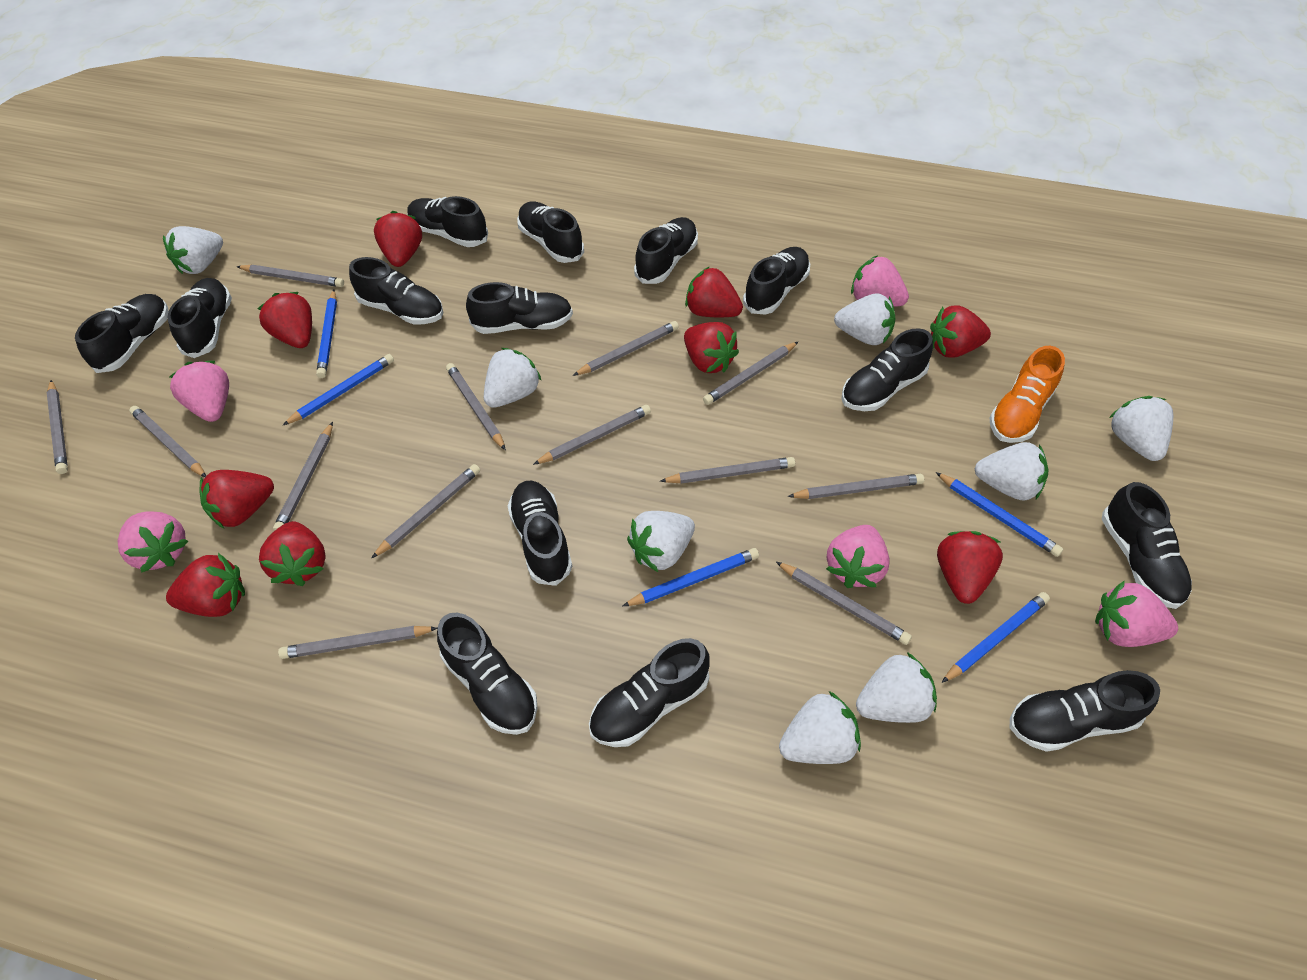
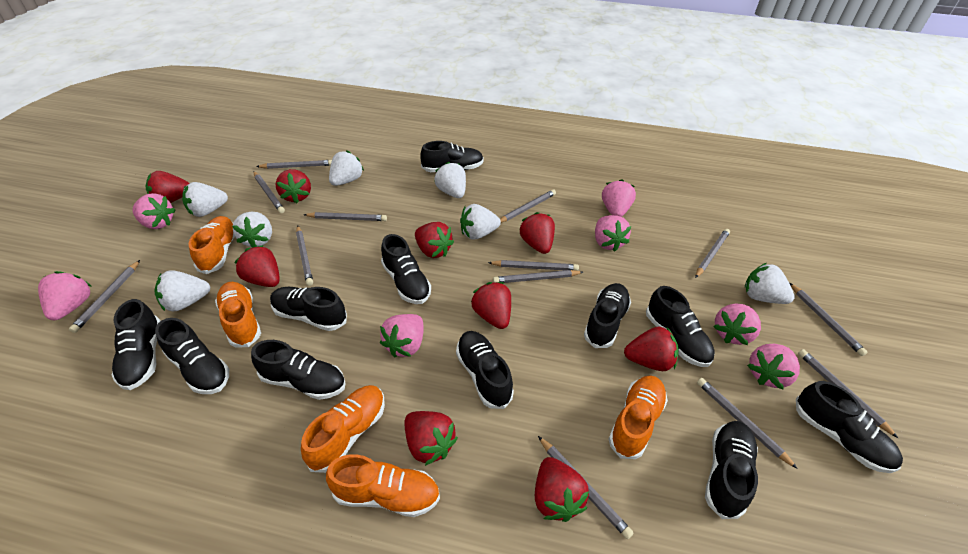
black shoe: [75,294,169,373] [167,278,232,358] [349,257,443,324] [407,196,488,247] [437,613,537,735] [466,282,573,334] [507,481,572,586] [517,202,584,263] [589,638,710,747] [634,217,698,284] [743,247,810,315] [842,328,933,411] [1010,670,1160,752] [1102,482,1192,609] = 14 -> [112,299,160,390] [155,318,229,394] [251,340,345,400] [270,287,347,331] [381,234,431,304] [420,141,484,172] [456,331,514,409] [584,283,631,348] [646,286,715,367] [705,421,758,519] [796,381,903,473] = 11
blue pencil: [283,354,394,425] [316,290,337,378] [623,548,759,606] [936,472,1063,557] [942,592,1050,683] = 5 -> none = 0
orange shoe: [989,346,1065,443] = 1 -> [189,216,235,274] [215,282,261,347] [301,385,385,473] [326,455,440,517] [608,375,668,459] = 5
pink strawberry: [118,511,188,573] [169,361,229,422] [826,525,890,588] [851,255,909,307] [1095,581,1178,647] = 5 -> [38,271,92,320] [132,193,176,229] [380,314,424,357] [595,215,631,252] [602,179,636,217] [713,304,761,345] [747,344,800,390] = 7
white strawberry: [163,226,223,274] [484,348,542,408] [627,511,695,572] [779,691,861,764] [834,294,896,345] [856,652,937,723] [975,442,1049,500] [1109,396,1173,461] = 8 -> [154,270,210,312] [182,182,228,217] [232,212,272,248] [329,150,364,186] [434,162,466,198] [460,204,501,240] [745,263,795,304] = 7

